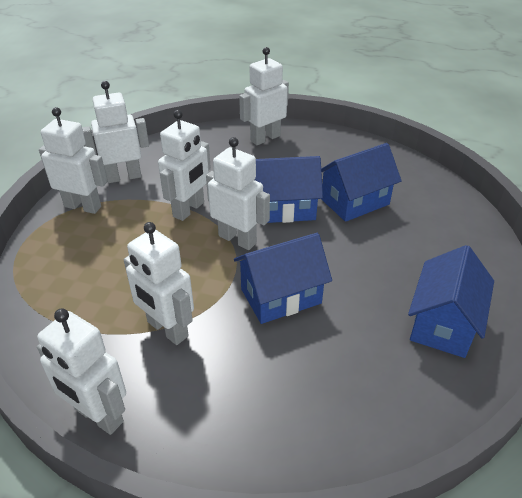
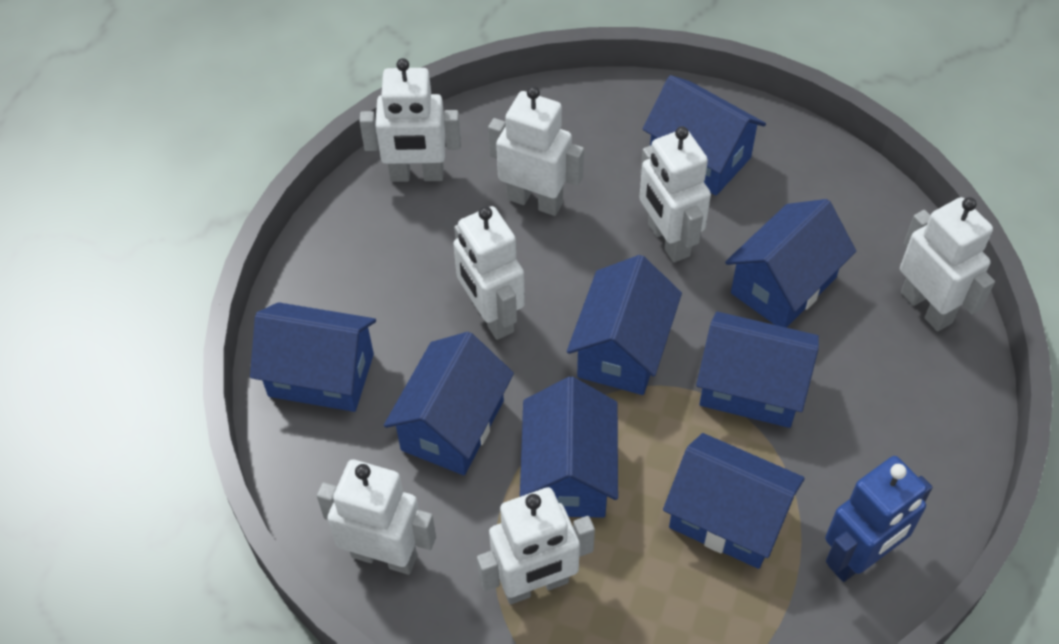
blue house: [234,233,332,324] [255,156,323,223] [321,143,402,222] [408,245,494,358] = 4 -> [250,302,376,412] [384,332,514,475] [520,377,618,518] [567,255,682,395] [642,75,766,195] [663,433,805,569] [696,312,819,428] [725,199,856,328] = 8
blue robot: none = 0 -> [825,456,933,582] = 1

